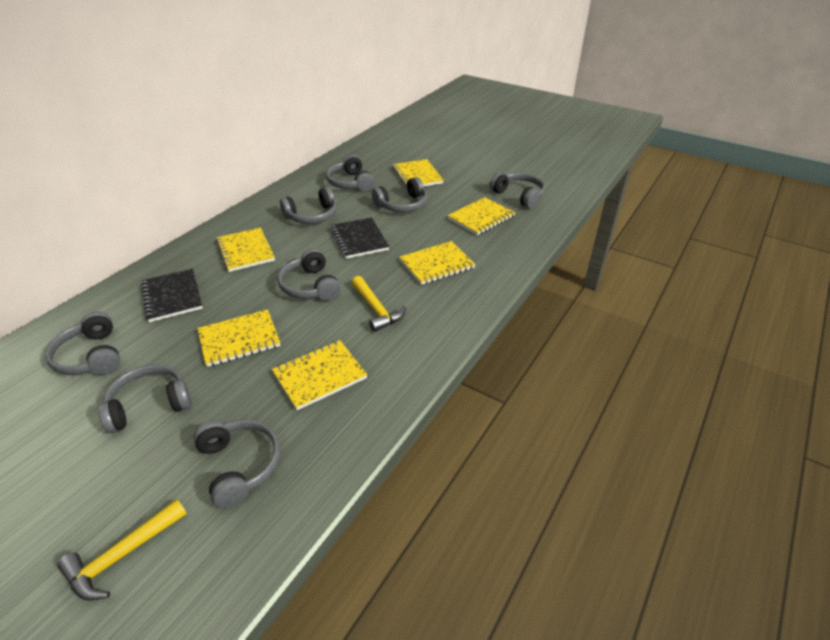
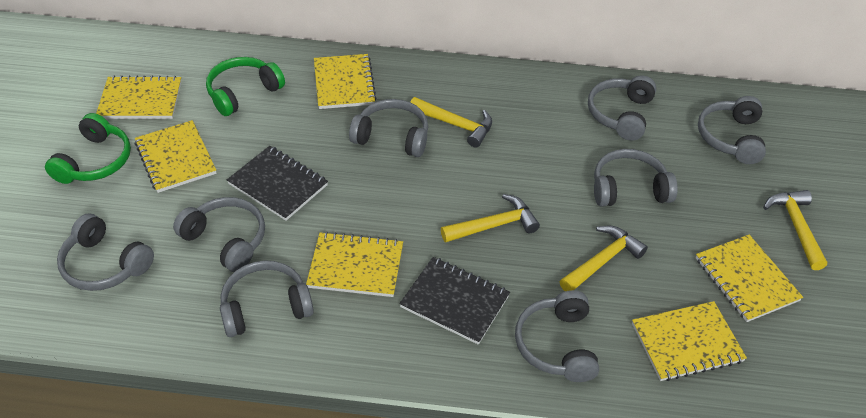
green headphones: none = 0 -> [45,113,131,184] [206,57,285,116] = 2
yellow hammer: [57,499,187,601] [352,276,406,332] = 2 -> [411,97,492,148] [441,194,540,243] [560,226,648,291] [763,190,827,270] = 4

